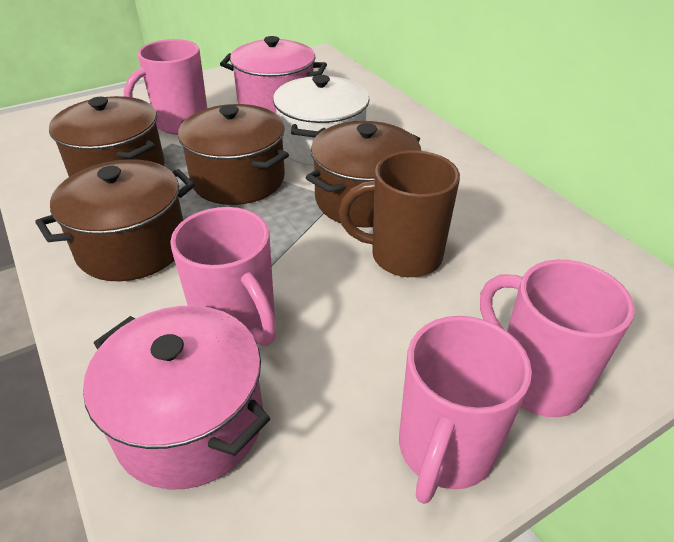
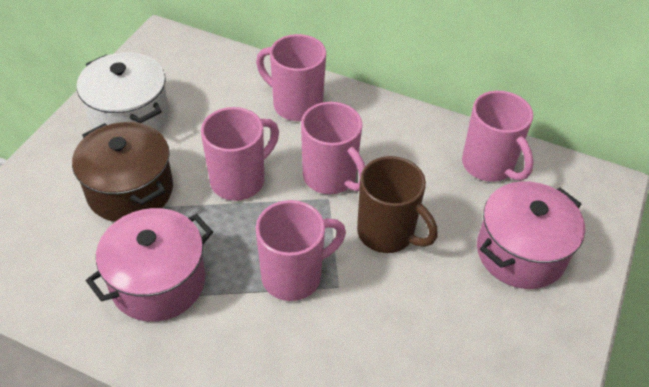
brown pot: [35,159,195,281] [49,96,165,177] [178,104,289,205] [305,121,421,228] = 4 -> [72,122,173,222] = 1
pink mug: [124,39,207,135] [170,207,276,346] [399,316,532,504] [480,260,635,417] = 4 -> [201,107,279,201] [256,34,326,121] [256,200,346,301] [301,102,365,194] [462,91,534,182] = 5

